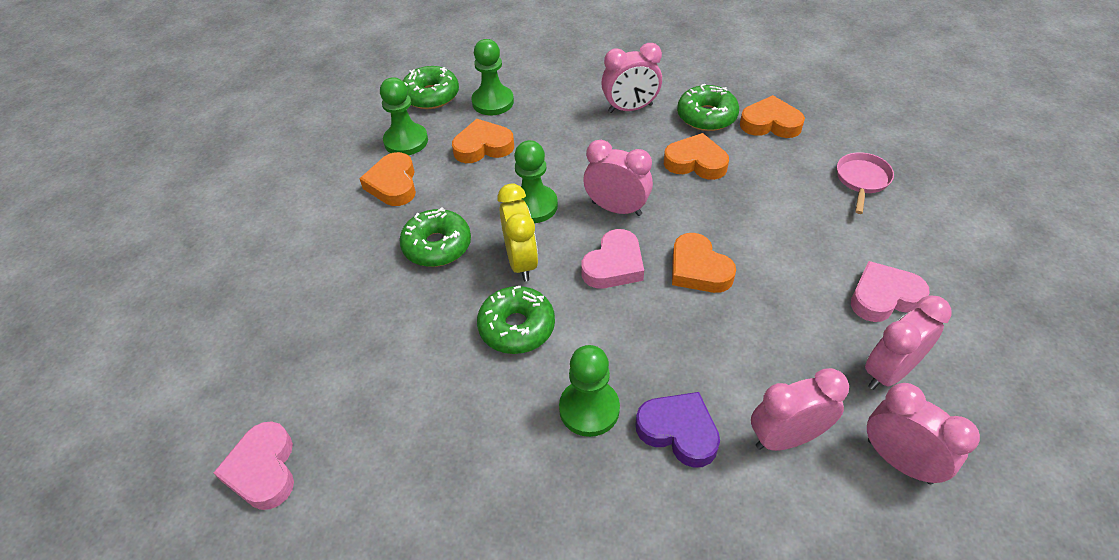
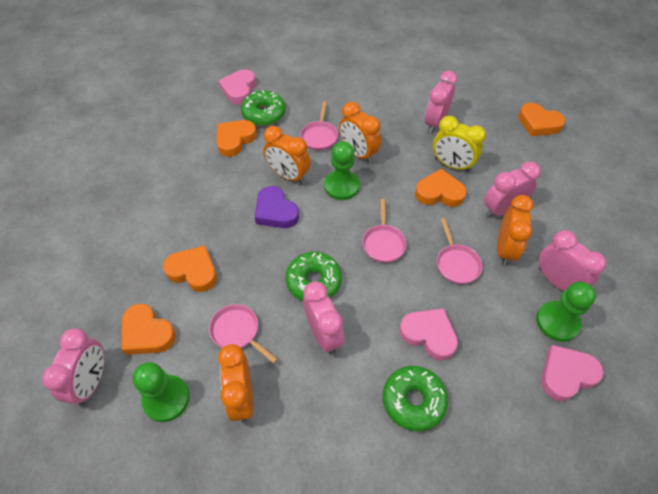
green donut: [399,207,471,267] [403,66,459,109] [477,286,555,354] [677,84,739,131] = 4 -> [241,90,286,126] [286,252,342,301] [383,366,448,431] = 3
green pawn: [380,77,428,155] [471,39,514,115] [514,140,558,223] [559,345,620,437] = 4 -> [133,362,189,422] [324,141,360,200] [536,282,596,342] = 3
orange clock: none = 0 -> [218,344,254,422] [263,126,311,184] [339,102,381,163] [497,195,533,266] = 4
pink pan: [837,152,894,214] = 1 -> [209,304,278,364] [300,101,338,151] [362,199,407,263] [437,218,483,284] = 4

